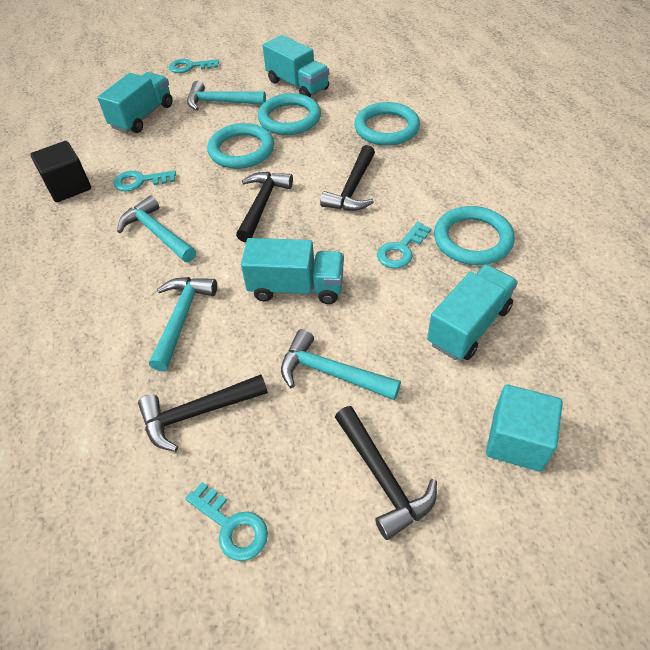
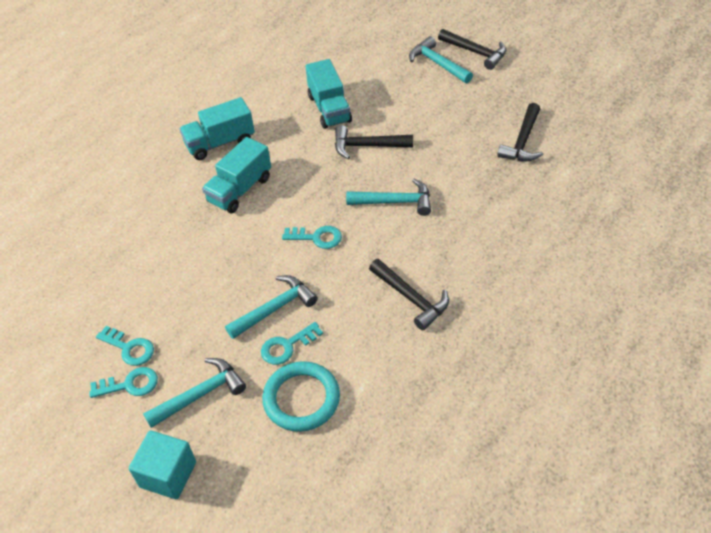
black cube: [30,141,91,202] = 1 -> none = 0
turquoise ring: [207,123,274,169] [258,93,321,135] [354,102,420,146] [434,206,515,265] = 4 -> [262,361,340,432] = 1
turquoise truck: [97,72,173,133] [241,238,344,304] [263,35,329,97] [427,265,518,360] = 4 -> [179,97,255,160] [202,137,271,213] [306,59,352,129] = 3

